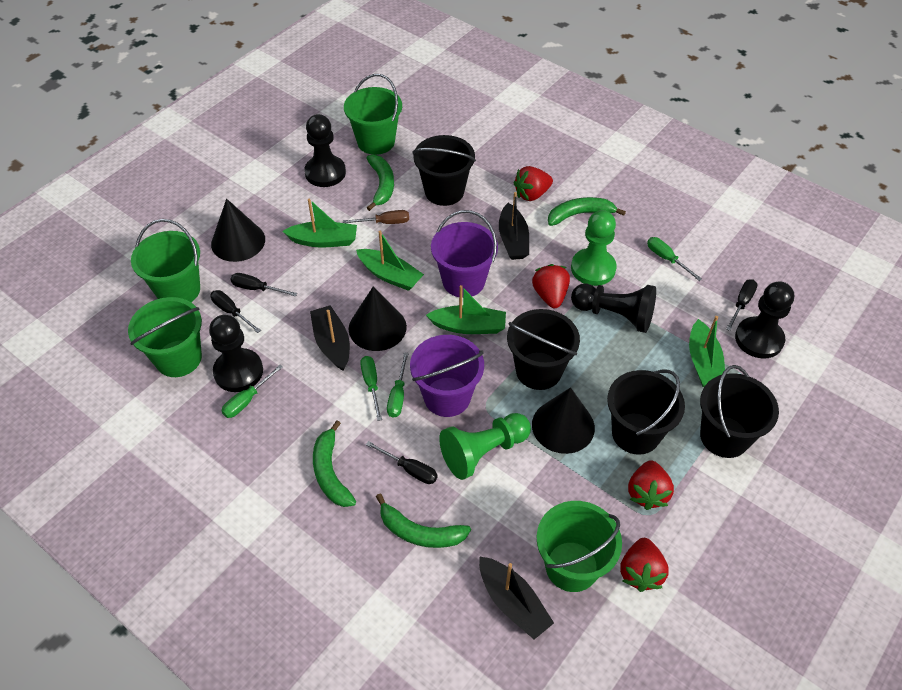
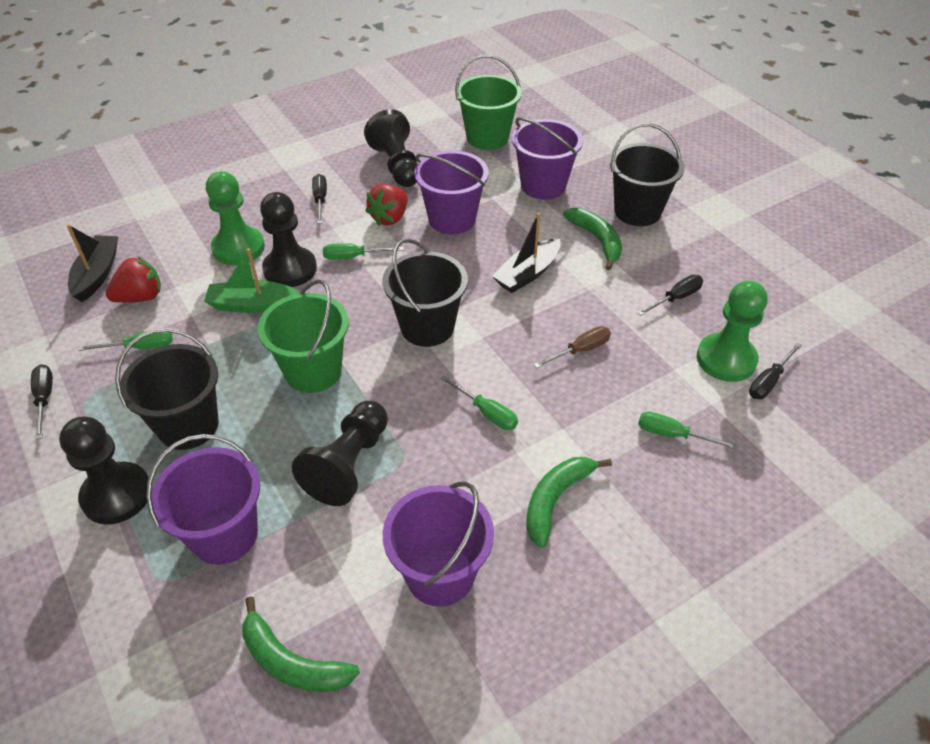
black boat: [310,305,350,371] [479,557,554,639] [499,192,529,260] = 3 -> [67,224,118,302] [492,213,561,293] = 2
black bucket: [413,135,476,206] [507,309,580,390] [607,370,685,455] [700,365,779,458] = 4 -> [115,328,219,450] [382,238,468,347] [610,123,684,226] = 3
black cone: [211,199,265,262] [349,286,407,351] [532,387,595,454] = 3 -> none = 0
green banana: [313,420,356,507] [366,155,394,211] [376,494,471,548] [548,197,626,226] = 4 -> [242,596,360,692] [526,457,612,548] [563,208,622,270] = 3
green boat: [282,199,357,247] [356,231,424,291] [426,285,506,334] [689,316,725,387] = 4 -> [204,248,300,313] = 1
green bucket: [128,297,202,377] [131,219,200,302] [344,74,402,155] [537,501,622,592] = 4 -> [258,279,349,393] [455,55,522,150] = 2
purple bucket: [410,335,484,417] [431,210,498,298] = 2 -> [146,434,260,565] [383,481,494,607] [414,150,489,234] [512,117,583,200] = 4
red strawberry: [514,166,553,201] [532,264,570,308] [620,538,669,592] [628,460,674,510] = 4 -> [105,256,161,303] [365,184,408,226] = 2

